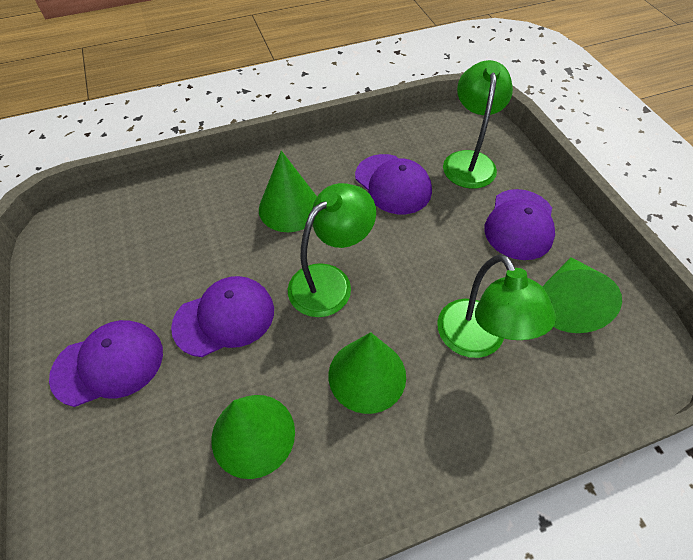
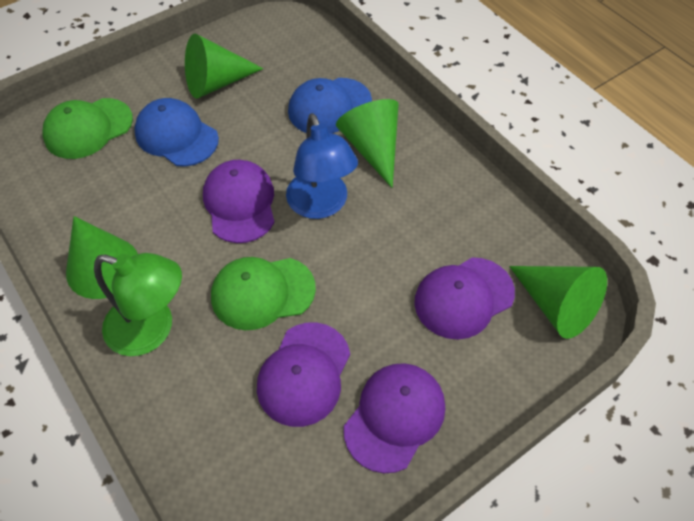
blue cap: none = 0 -> [134,98,219,167] [288,78,372,133] = 2
blue lamp: none = 0 -> [286,113,358,219] = 1
green cap: none = 0 -> [42,98,133,159] [211,257,316,330] = 2
green lamp: [288,183,376,317] [437,254,556,358] [443,60,513,189] = 3 -> [94,253,182,356] = 1

